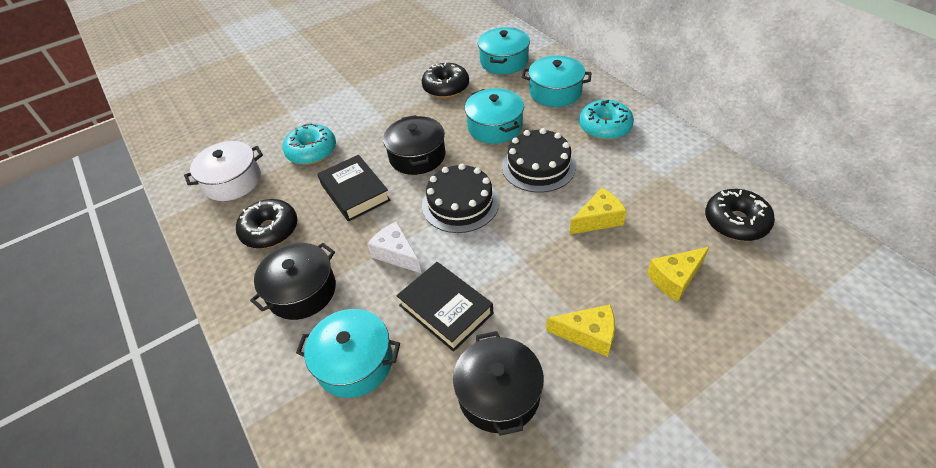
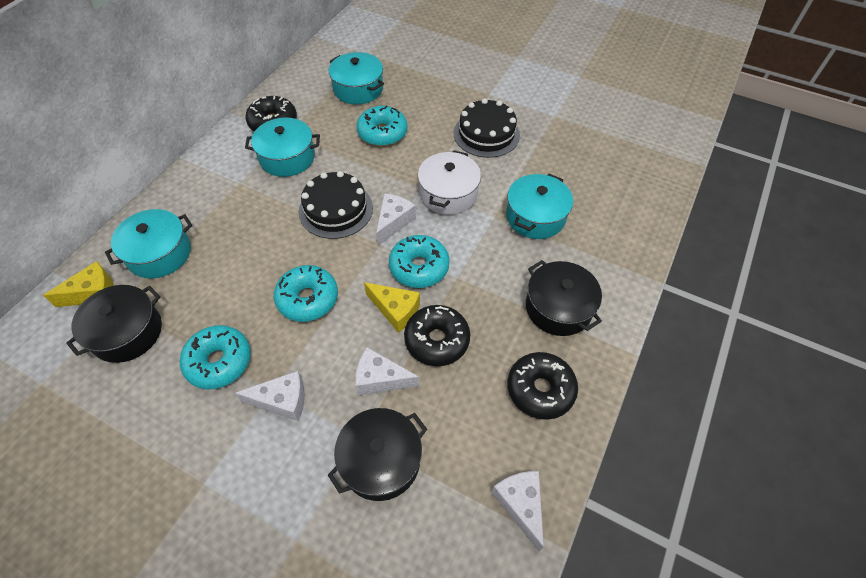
black book: [317,155,391,221] [396,262,493,352] = 2 -> none = 0
turquoise donut: [283,123,336,165] [579,100,634,140] = 2 -> [180,325,251,390] [274,265,338,322] [357,106,408,146] [389,235,450,288] = 4
white cheese: [367,221,421,273] = 1 -> [235,371,305,421] [355,347,419,395] [376,193,416,245] [491,471,544,551] = 4
yellow cheese: [546,304,615,357] [569,188,627,234] [647,247,709,302] = 3 -> [43,261,114,307] [364,282,420,333] = 2

